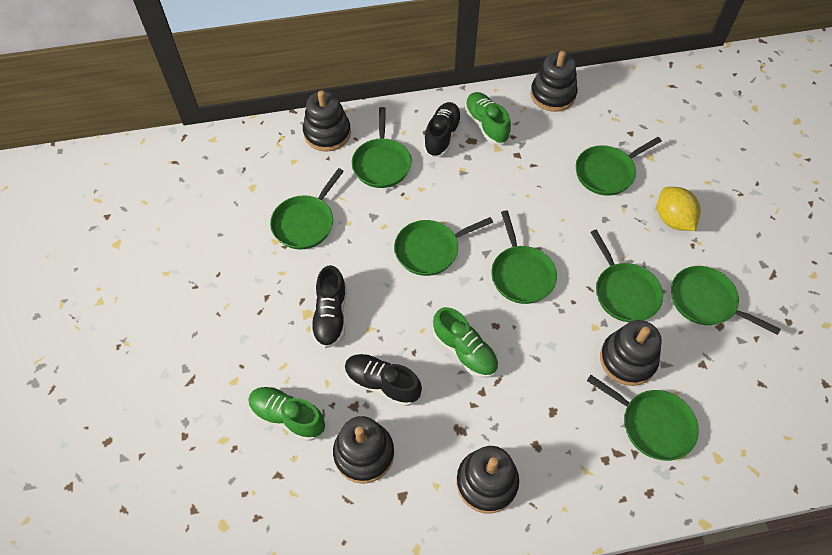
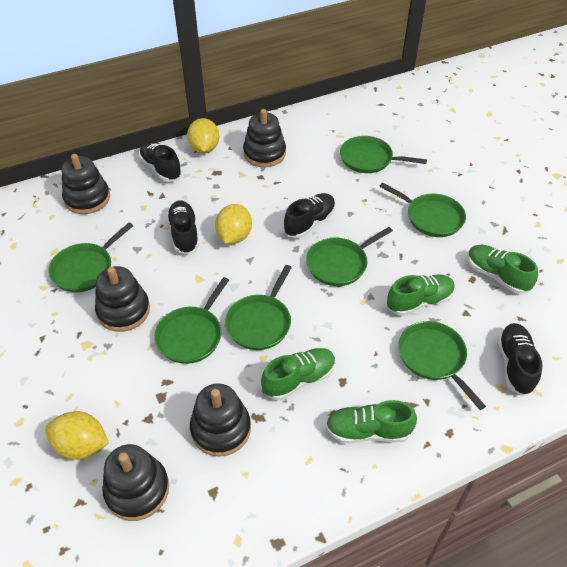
black shoe: [311,265,346,348] [345,354,422,406] [423,102,462,157] = 3 -> [139,140,182,182] [167,200,199,254] [284,193,336,238] [498,323,542,396] = 4
green pan: [270,168,344,249] [352,107,411,188] [394,217,493,276] [491,210,557,304] [576,137,662,196] [587,375,699,461] [590,230,663,322] [671,266,781,335] = 8 -> [48,222,133,292] [154,277,229,364] [225,265,292,350] [306,227,393,286] [340,136,427,173] [379,182,466,237] [398,321,486,410] = 7
green shoe: [248,387,325,441] [433,307,498,378] [465,92,511,144] = 3 -> [261,348,336,400] [326,400,417,444] [387,275,455,316] [467,245,538,294] = 4
yellow lemon: [657,187,701,231] = 1 -> [45,411,109,460] [187,118,219,153] [215,204,252,244] = 3

